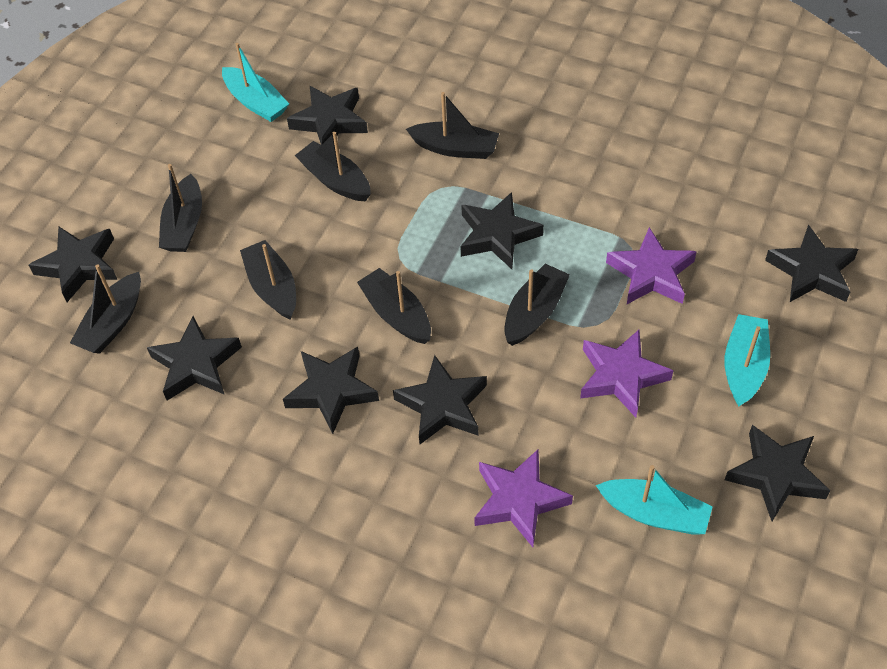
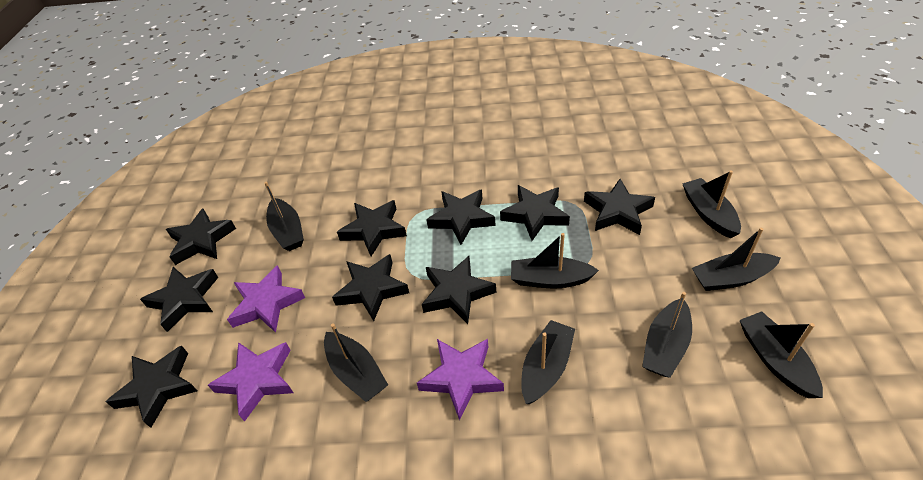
black boat: [70,264,141,354] [159,164,202,252] [240,240,296,320] [295,132,371,202] [357,268,431,344] [406,92,499,159] [504,264,570,346] = 7 -> [264,182,304,251] [324,323,388,402] [511,233,599,289] [521,320,575,404] [642,292,692,378] [682,170,741,238] [692,228,781,291] [740,311,823,398] = 8
black star: [29,226,118,302] [147,316,242,401] [283,347,379,434] [287,86,368,145] [393,355,487,444] [460,192,544,269] [725,425,830,521] [765,225,859,302] = 8 -> [106,345,197,428] [140,267,218,332] [166,209,236,265] [332,254,409,321] [337,200,407,256] [422,256,496,324] [426,189,496,245] [500,185,570,241] [584,179,655,235] = 9
turquoise boat: [222,43,289,122] [596,465,713,534] [724,314,770,406] = 3 -> none = 0

